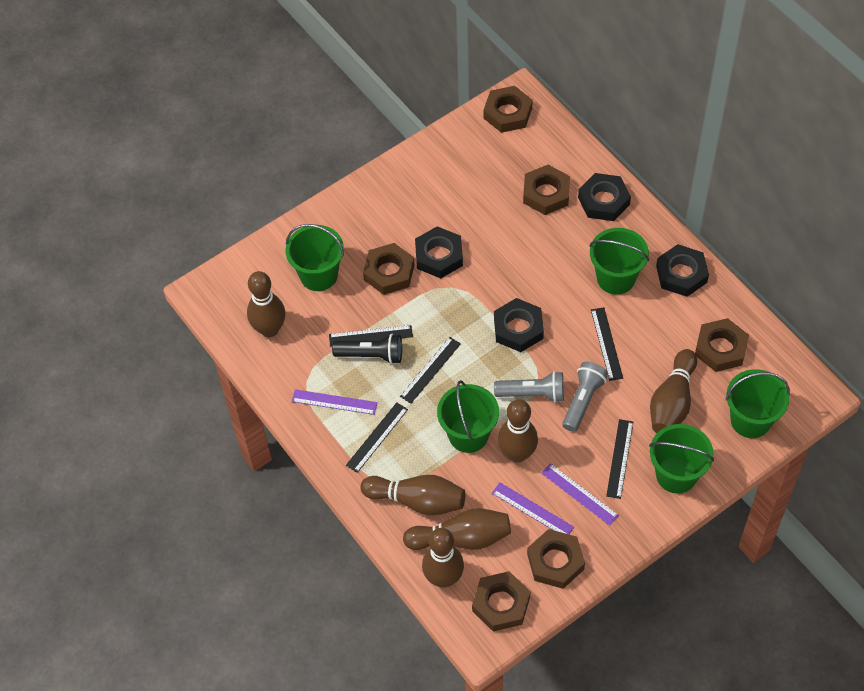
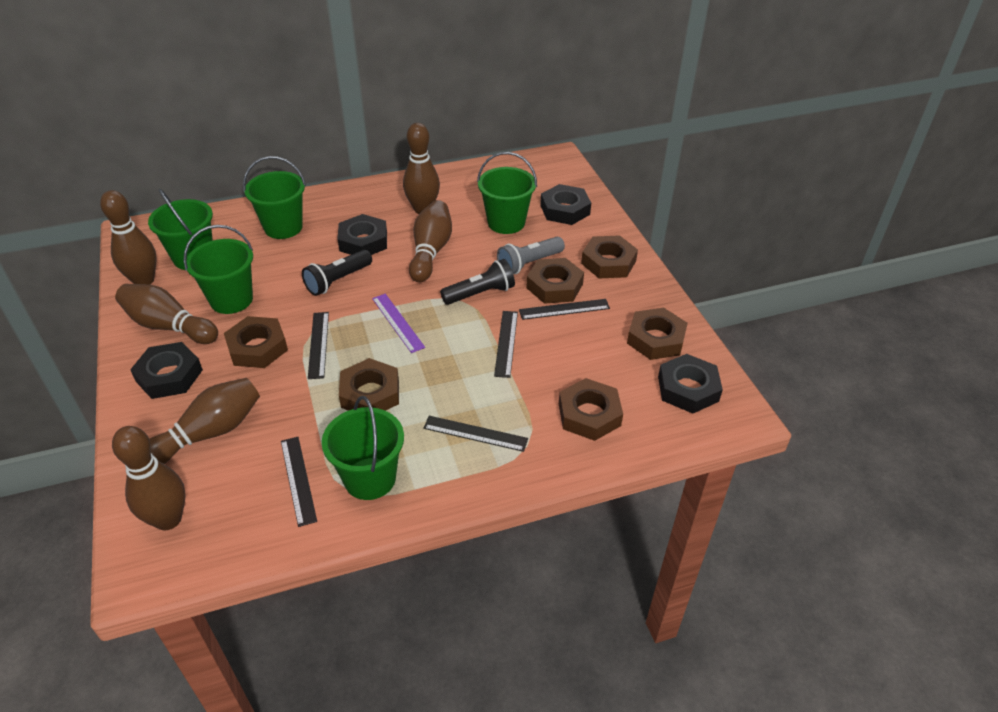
black flashlight: [332,334,402,364] = 1 -> [302,250,372,296] [440,259,515,305] = 2
grey flashlight: [494,371,564,402] [562,362,608,432] = 2 -> [497,237,565,274] = 1
purple ruler: [292,389,377,415] [492,482,574,534] [541,463,619,526] = 3 -> [372,294,425,353] = 1

